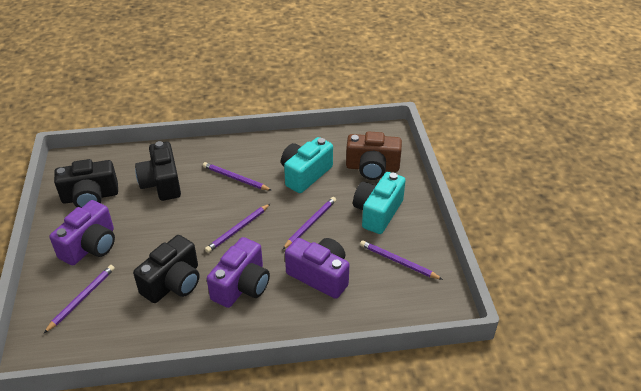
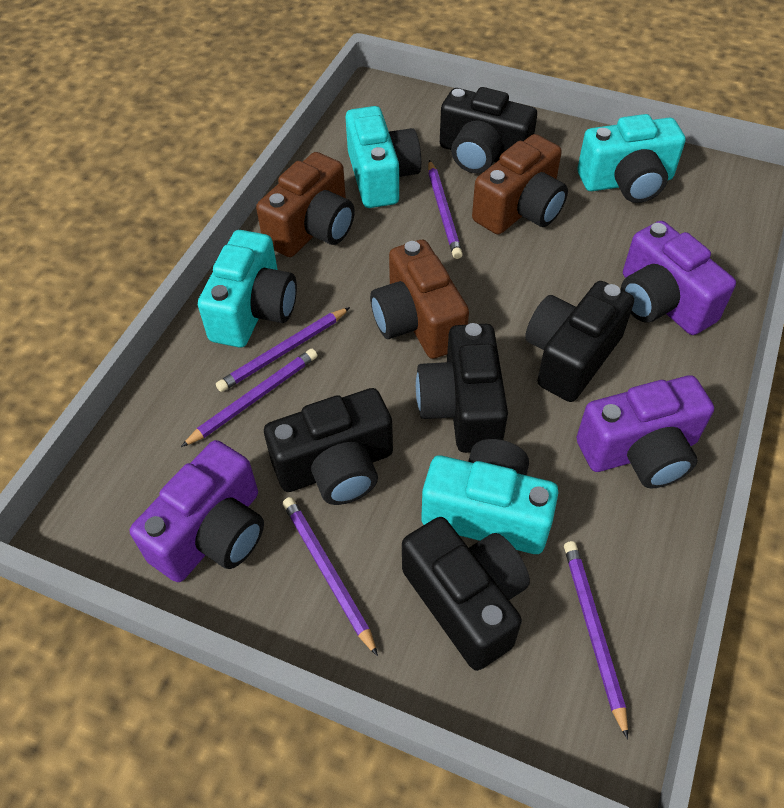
black camera: [54,159,118,208] [133,235,200,303] [135,141,181,201] = 3 -> [264,388,393,505] [402,517,530,671] [416,323,508,453] [440,87,537,173] [525,281,634,402] = 5
brown camera: [346,131,402,180] = 1 -> [256,152,355,257] [370,240,469,359] [472,134,568,234] = 3
turquoise camera: [281,137,333,193] [353,172,406,234] = 2 -> [198,230,297,348] [345,106,421,208] [422,439,558,554] [578,114,686,203] = 4

